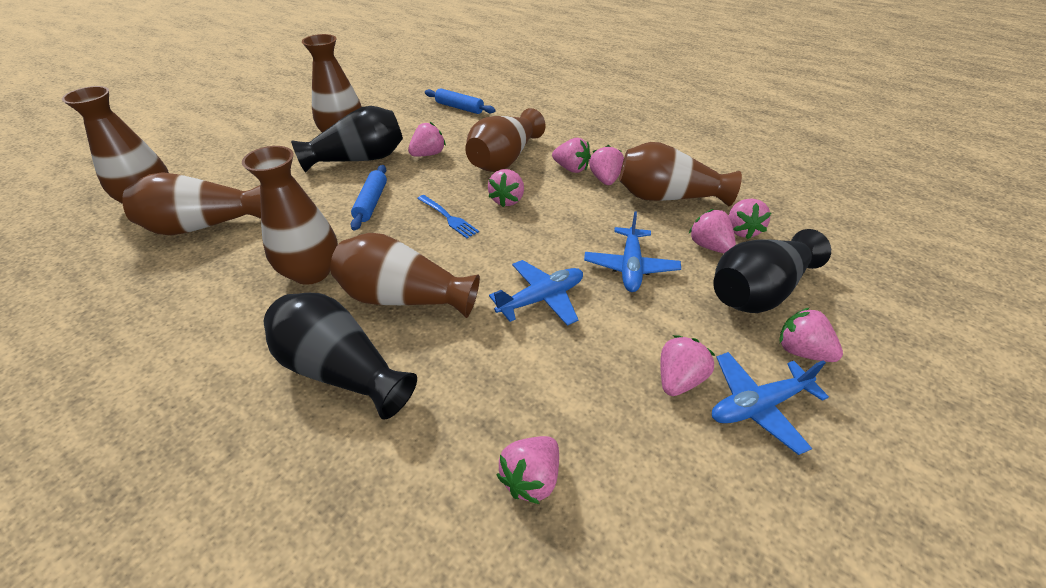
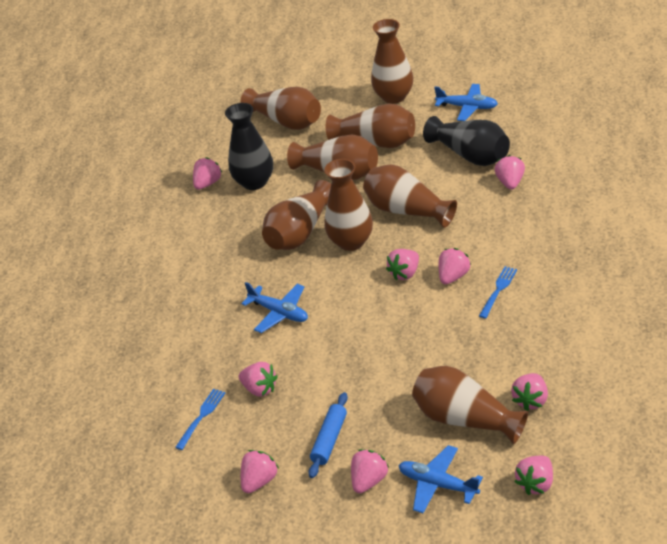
black vase: [264,293,417,420] [291,106,403,173] [713,229,831,313] = 3 -> [225,103,273,190] [423,116,510,166] = 2
blue fork: [417,195,479,238] = 1 -> [175,389,225,450] [479,266,517,319] = 2
blue rolling pin: [350,165,387,231] [425,88,496,114] = 2 -> [308,392,348,478] = 1
brown vase: [62,86,169,204] [122,172,261,235] [242,146,338,285] [302,34,362,132] [330,233,480,318] [465,108,546,172] [619,142,742,206] = 7 -> [240,87,321,130] [262,180,331,250] [287,134,378,180] [324,159,373,251] [325,104,415,148] [363,165,457,228] [371,19,413,104] [412,366,528,444] = 8

